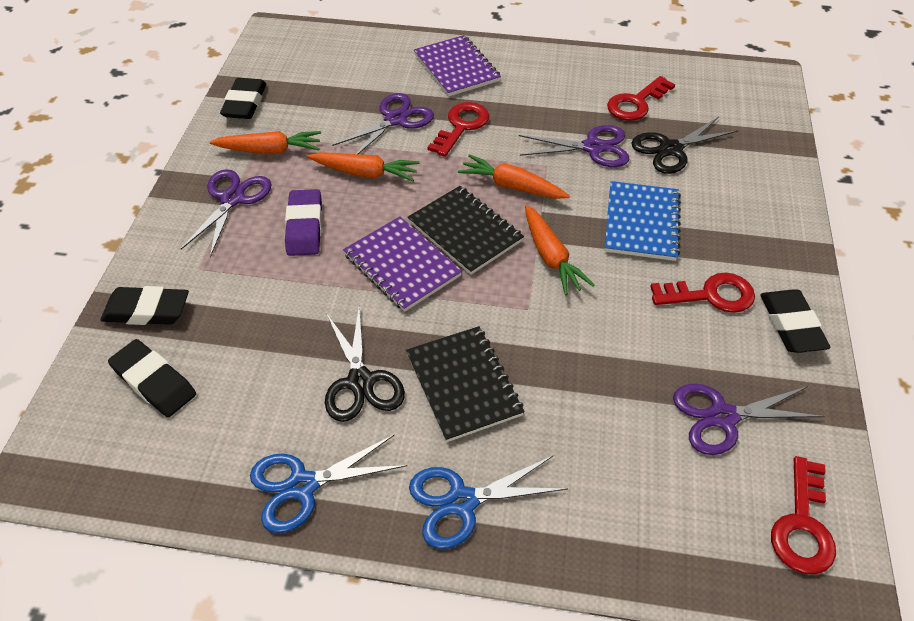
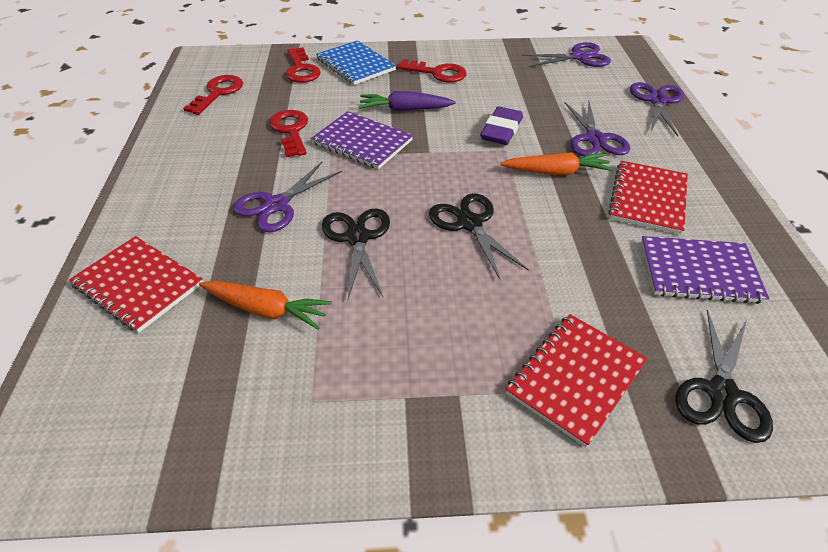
black eraser: [101,286,189,325] [108,339,196,417] [220,78,266,119] [760,289,831,353] = 4 -> none = 0
black notebook: [406,326,525,442] [408,186,524,275] = 2 -> none = 0
black scissors: [325,307,405,422] [631,117,738,174] = 2 -> [322,208,390,299] [429,193,529,279] [675,309,773,443] = 3
blue scissors: [250,435,407,533] [409,456,568,549] = 2 -> none = 0
orange carrot: [210,131,321,154] [308,152,420,182] [458,154,570,199] [525,205,594,295] = 4 -> [199,281,332,329] [500,152,613,175] = 2
purple carrot: none = 0 -> [359,91,456,111] = 1
red notebook: none = 0 -> [69,236,203,333] [506,314,648,448] [608,161,688,234] = 3

